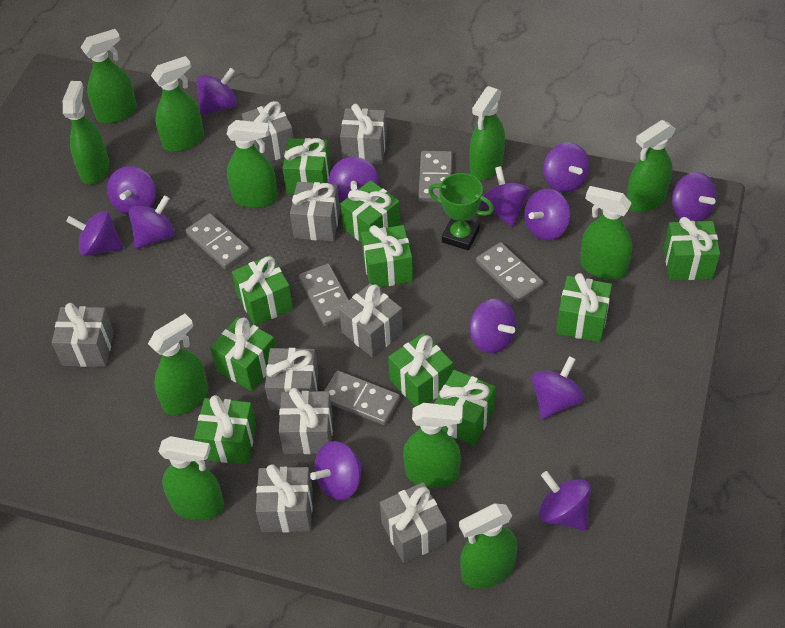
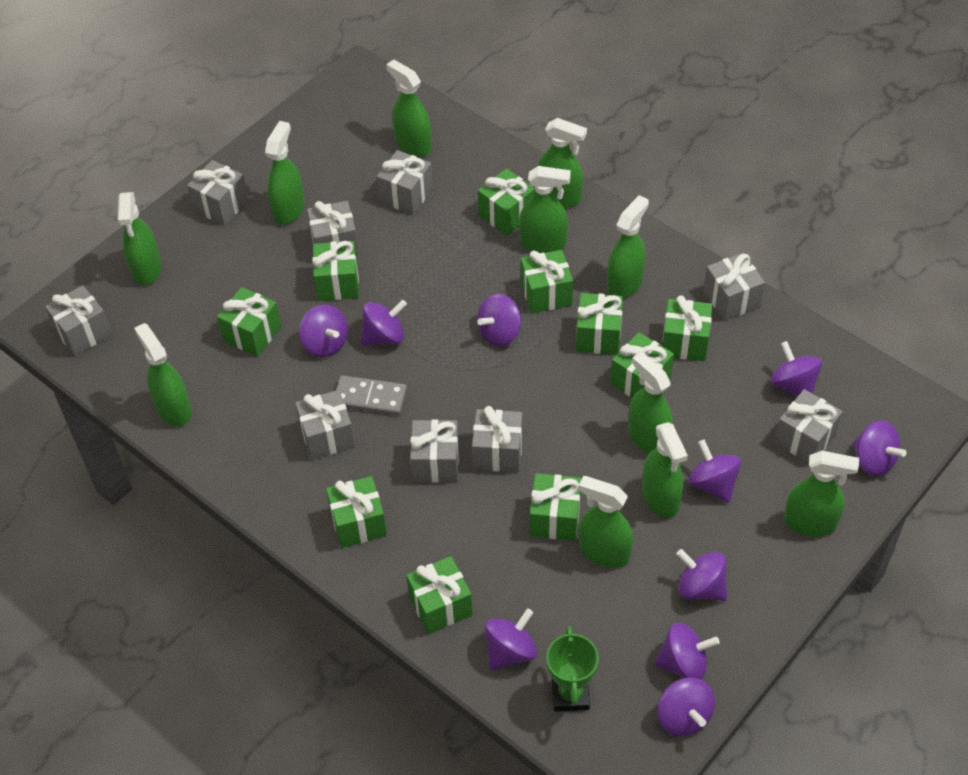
grey domino: [185,213,250,269] [299,264,349,326] [324,371,400,425] [418,151,452,202] [476,242,544,302] = 5 -> [336,375,407,415] = 1
purple spinning top: [66,211,123,256] [107,166,156,215] [129,195,175,249] [197,68,237,115] [310,441,363,500] [329,157,379,203] [470,299,516,353] [481,166,530,227] [524,189,570,240] [531,356,584,420] [539,471,591,531] [543,143,590,193] [672,172,717,221] = 13 -> [299,304,348,357] [361,300,407,345] [477,294,521,346] [484,608,537,670] [654,622,720,680] [657,677,715,736] [677,549,727,601] [688,439,741,503] [770,341,822,397] [852,420,907,476] = 10

